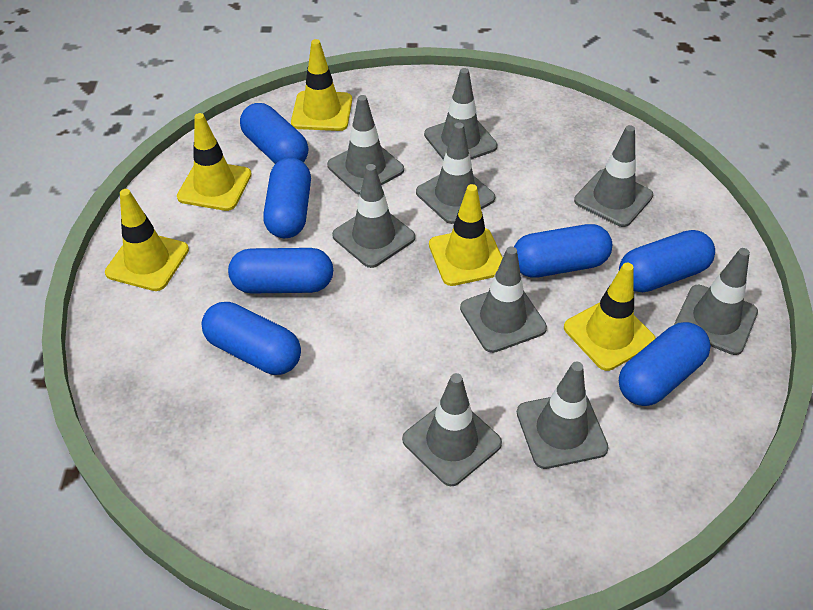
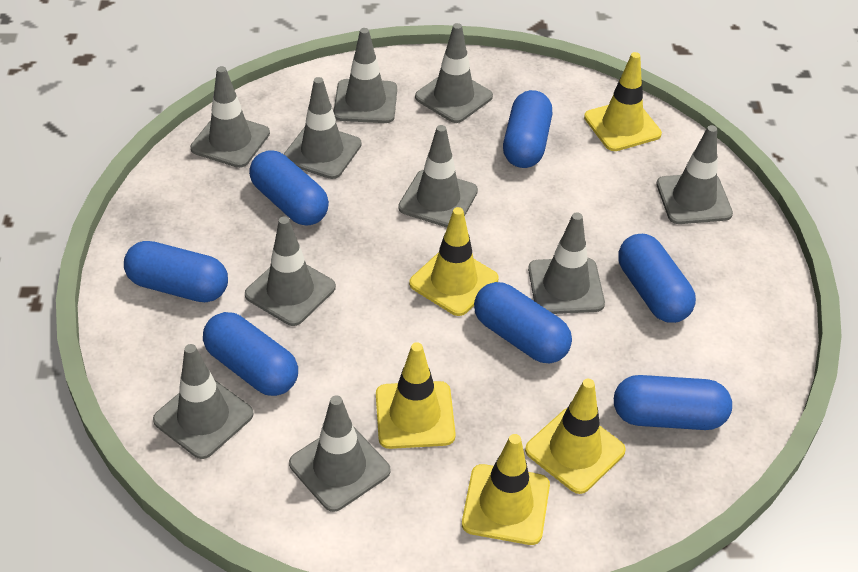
grey traffic cone: [327,95,404,195] [332,164,415,268] [402,373,502,486] [416,122,495,224] [424,68,498,160] [460,246,547,353] [517,362,609,469] [574,125,653,227] [674,248,758,355] = 9 -> [153,344,253,459] [190,66,270,168] [245,216,336,326] [284,77,362,179] [289,395,390,512] [333,28,397,123] [398,125,478,228] [415,23,493,123] [528,212,605,314] [656,125,733,224] = 10

